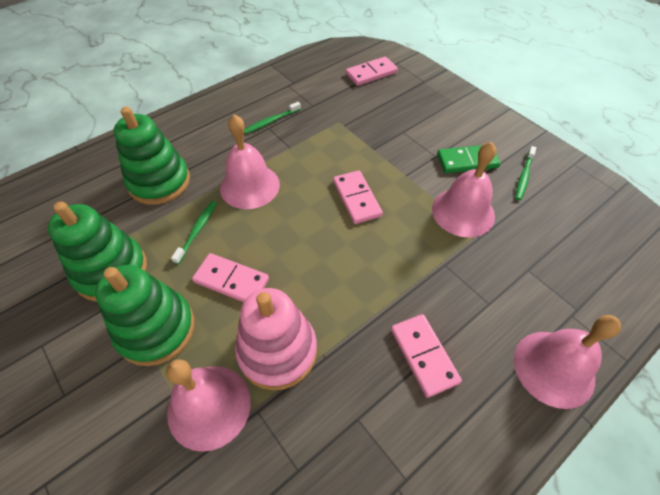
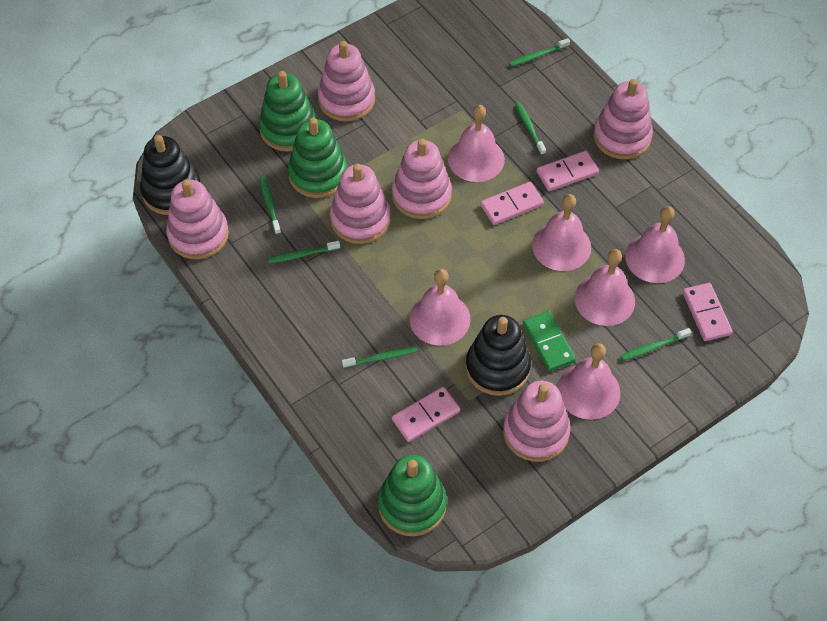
black stacking toy: none = 0 -> [140,135,201,215] [466,315,531,396] = 2
green toothbrush: [171,201,217,264] [244,102,301,134] [515,146,536,200] = 3 -> [260,176,281,235] [268,241,340,263] [342,346,418,368] [509,38,570,67] [515,102,546,155] [620,328,691,361] = 6
pink bell: [166,359,251,452] [220,114,280,209] [432,142,496,238] [514,315,621,409] = 4 -> [410,269,471,346] [448,105,505,182] [532,194,591,271] [558,343,620,420] [574,249,635,326] [625,206,685,283] = 6
pink stacking toy: [235,288,317,390] = 1 -> [166,179,229,260] [318,41,375,122] [330,164,391,244] [392,139,452,219] [503,381,571,462] [593,79,653,159] = 6

